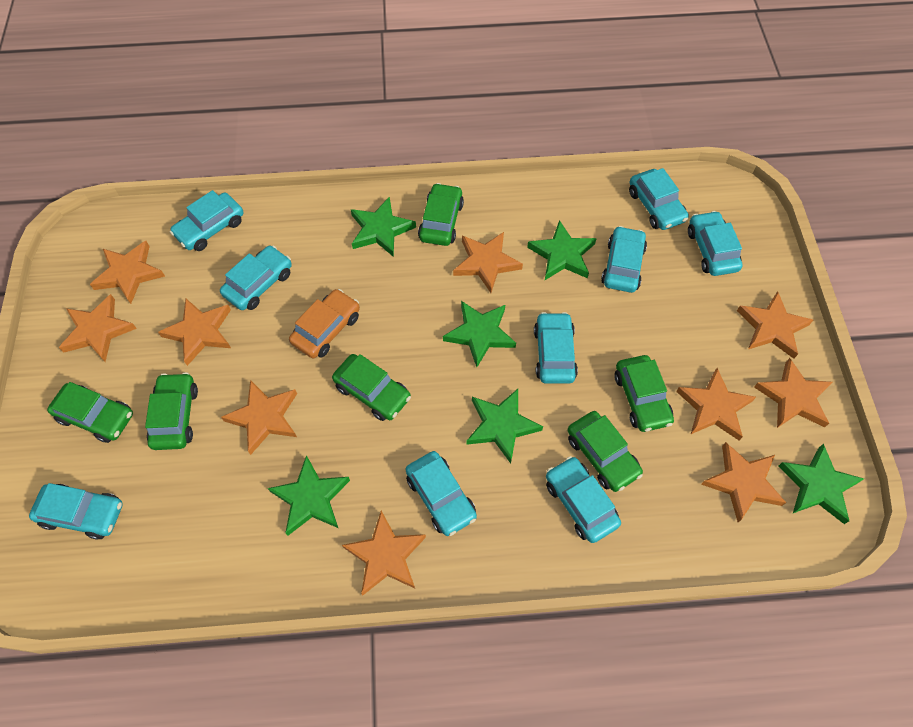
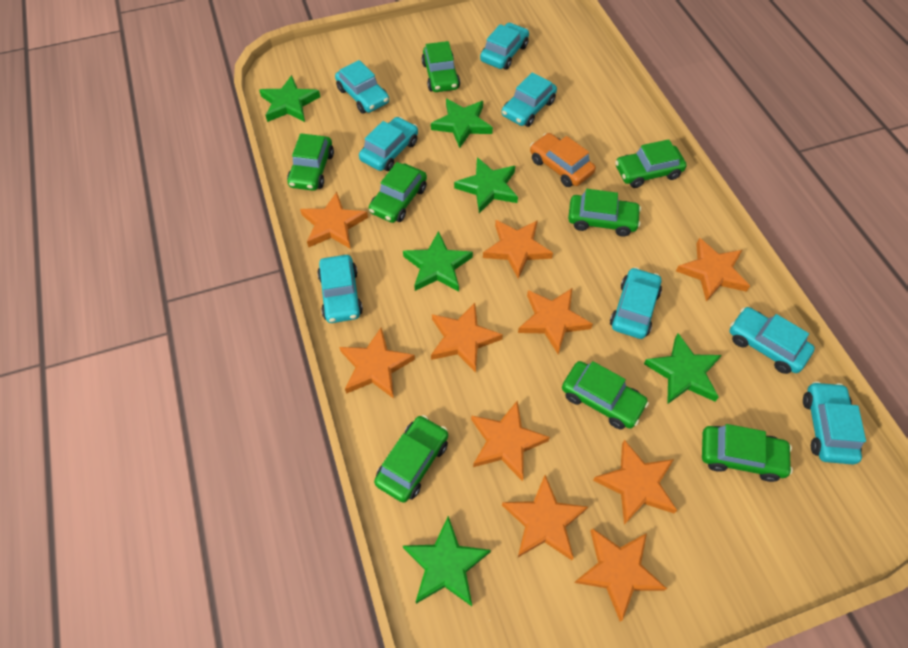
green car: [47,382,133,443] [145,372,198,450] [332,354,411,421] [418,183,464,246] [568,411,643,492] [614,355,674,432] = 6 -> [287,133,334,191] [369,162,427,223] [374,415,448,503] [422,41,460,92] [562,361,649,429] [568,189,641,237] [615,139,687,188] [702,424,793,482] = 8
turquoise car: [29,483,123,540] [170,190,243,251] [220,245,292,310] [405,451,477,536] [534,312,578,384] [546,456,621,543] [601,226,647,293] [629,168,689,230] [688,211,743,276] = 9 -> [317,255,363,323] [335,60,389,114] [359,117,418,171] [480,23,529,70] [502,72,557,127] [610,267,662,339] [730,307,815,374] [803,381,866,464] = 8

